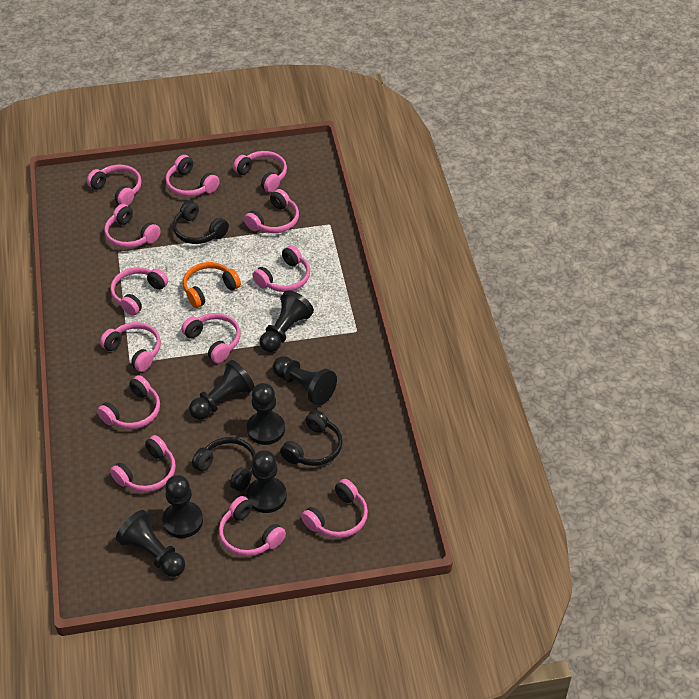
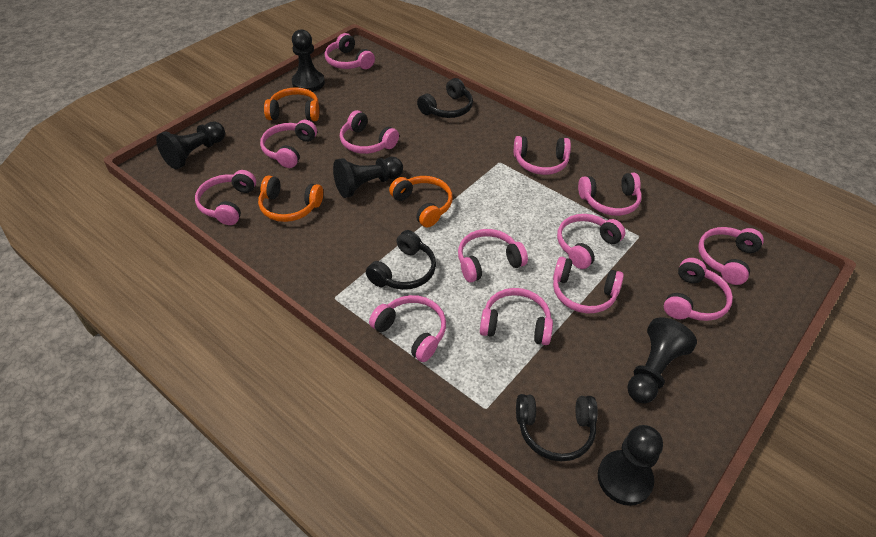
black pawn: [116,510,185,577] [162,475,203,538] [189,360,255,420] [247,383,285,445] [247,450,287,513] [260,290,314,352] [273,356,337,406] = 7 -> [156,121,225,169] [292,29,325,92] [333,157,403,198] [598,425,663,506] [627,317,697,404] = 5
orange headphones: [183,262,241,308] = 1 -> [258,176,323,222] [264,87,319,121] [389,176,453,228] = 3

